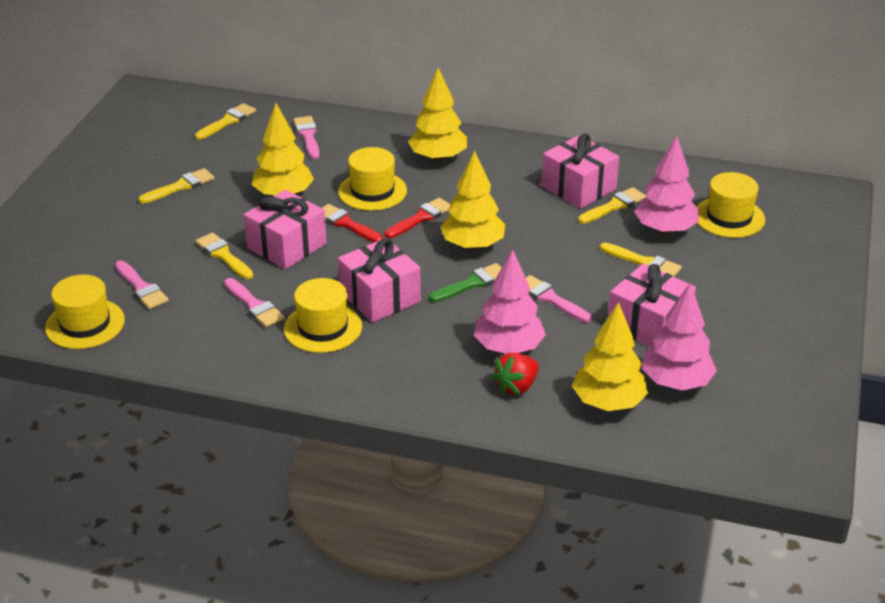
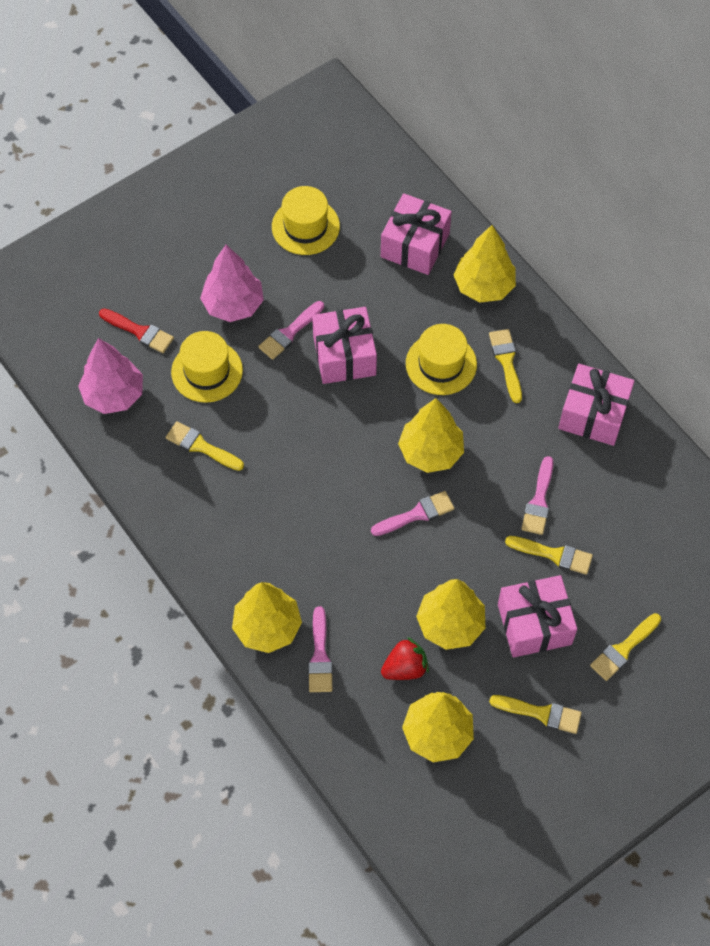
green brush: [429,263,502,302] = 1 -> none = 0
pink tree: [474,249,546,354] [634,136,699,234] [642,283,717,391] = 3 -> [78,338,143,414] [200,245,264,322] = 2
red brush: [322,204,383,242] [385,198,450,238] = 2 -> [99,309,174,353] = 1
yellow hat: [45,275,125,349] [284,278,362,353] [338,147,407,211] [696,172,765,238] = 4 -> [171,331,243,403] [272,186,340,255] [406,324,477,395] = 3
yellow tree: [251,103,314,195] [408,68,467,162] [440,150,505,250] [572,302,648,411] = 4 -> [232,582,302,653] [398,398,464,473] [402,692,474,762] [416,579,485,650] [454,225,516,303] = 5

